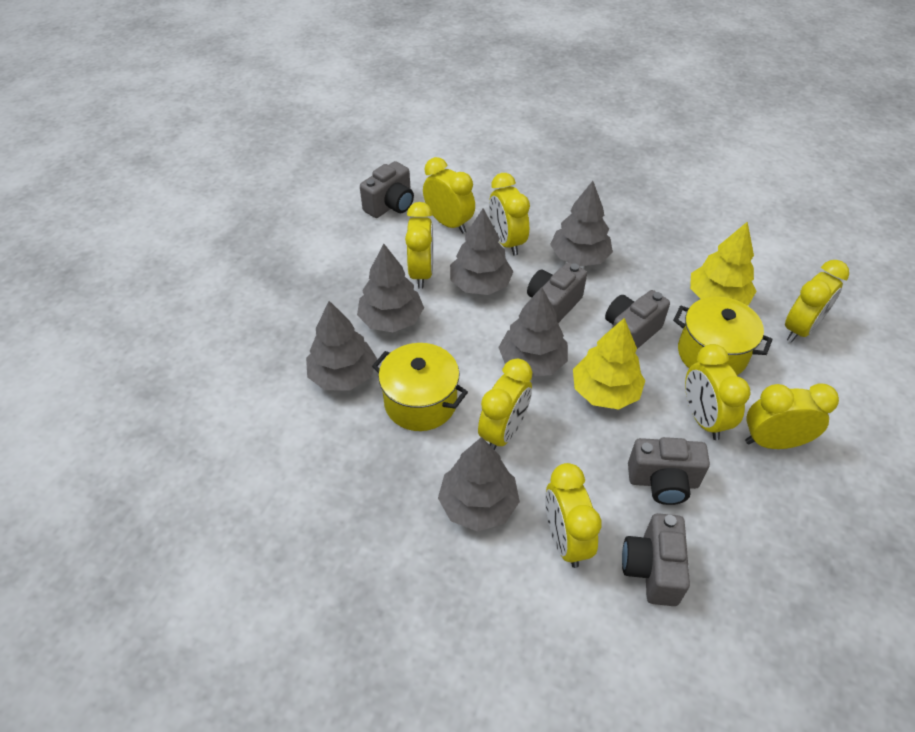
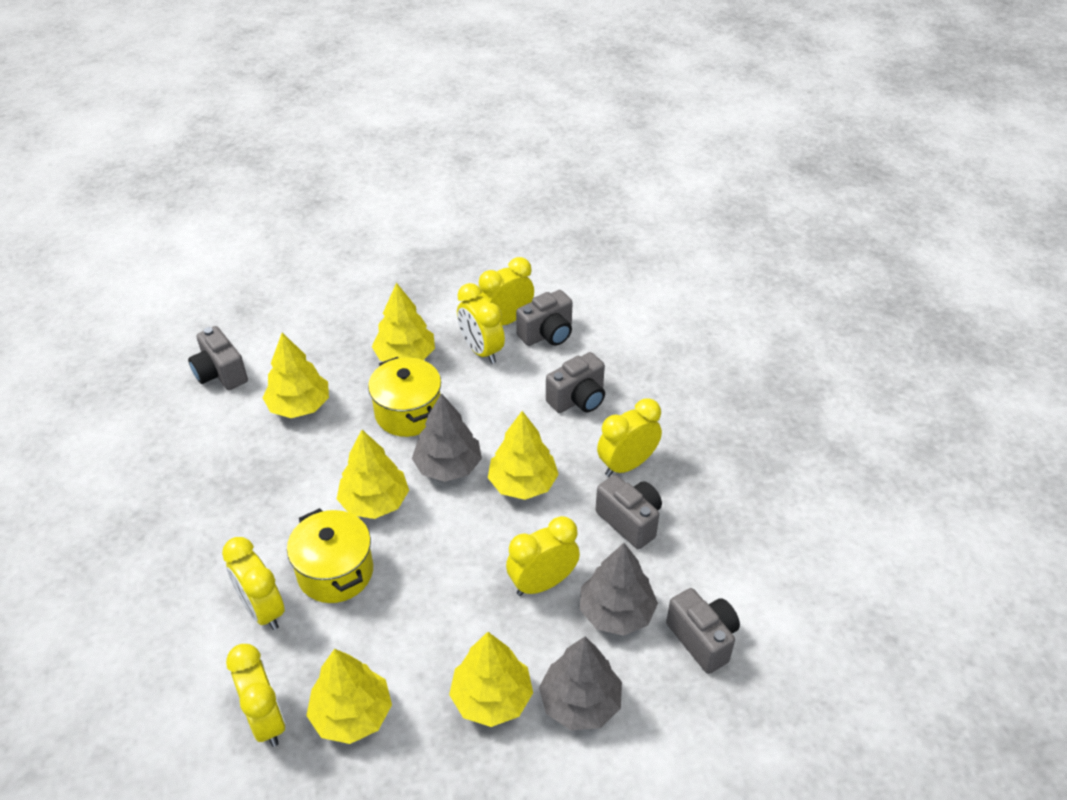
grey tree: [306,301,377,390] [357,244,424,332] [438,437,520,532] [450,208,514,295] [498,287,568,376] [550,181,613,266] = 6 -> [412,393,482,482] [539,637,622,730] [580,543,658,636] = 3
yellow clock: [405,202,433,289] [423,157,475,234] [478,359,533,450] [489,173,530,256] [545,463,602,568] [685,344,751,440] [745,383,839,449] [785,260,849,343] = 8 -> [222,537,285,630] [226,644,286,747] [457,283,505,364] [478,257,534,326] [506,516,580,596] [597,398,662,477] = 6
yellow tree: [573,318,645,409] [690,222,756,305] = 2 -> [262,333,329,418] [306,649,392,744] [337,430,409,519] [372,283,435,362] [449,632,533,727] [488,411,559,500] = 6

